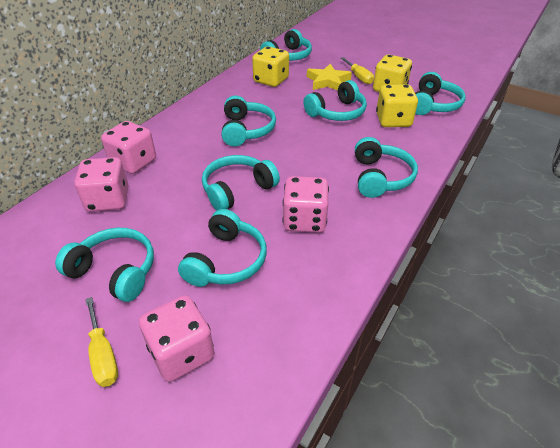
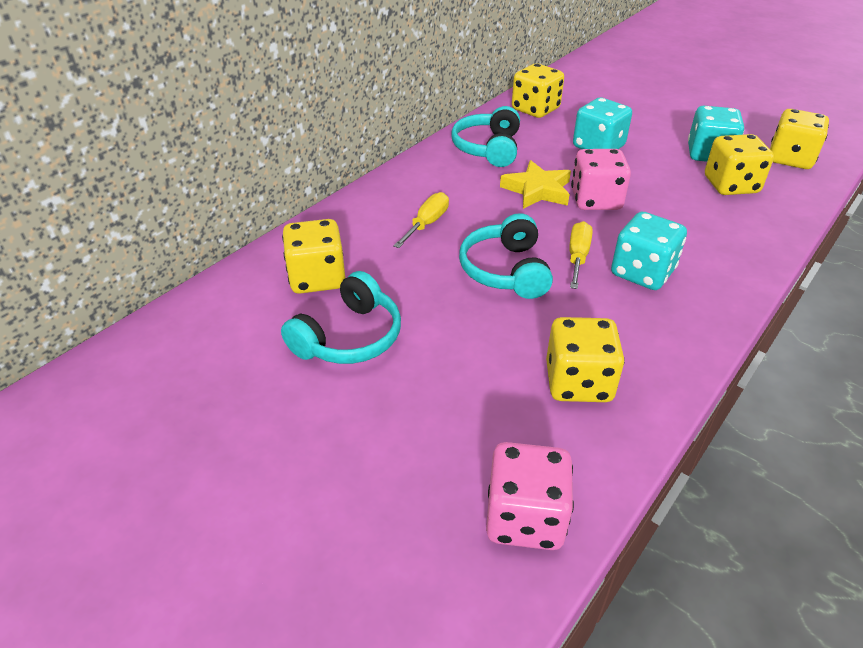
pink dice: [74,157,128,212] [101,121,156,174] [139,295,215,382] [283,176,329,233] = 4 -> [486,442,574,550] [571,149,631,210] = 2
turquoise dice: none = 0 -> [573,98,632,149] [611,212,687,290] [688,106,744,162] = 3
turquoise headphones: [55,228,154,302] [178,209,267,287] [202,155,280,210] [221,95,276,146] [260,29,312,61] [303,80,367,121] [355,137,418,198] [415,72,466,115] = 8 -> [281,271,401,364] [451,106,520,167] [459,213,553,299] = 3
yellow dice: [252,46,289,87] [373,54,412,92] [376,84,418,127] = 3 -> [282,219,345,294] [512,64,564,118] [546,317,625,402] [705,134,774,195] [770,109,829,169] = 5

